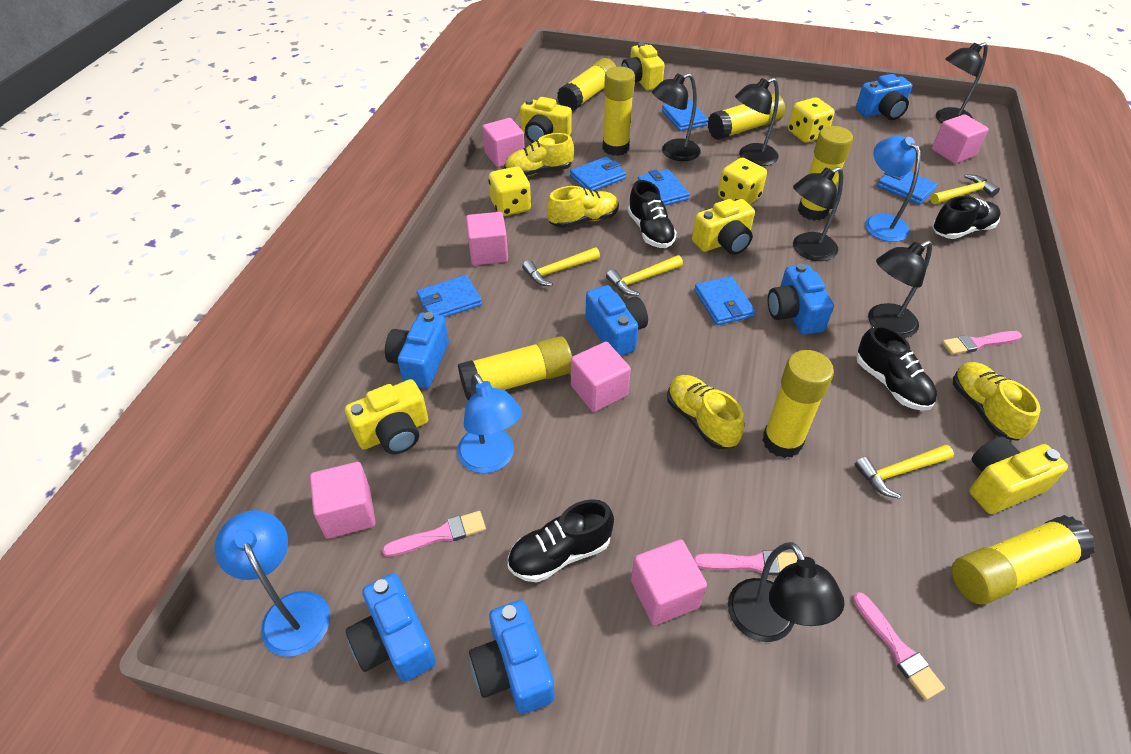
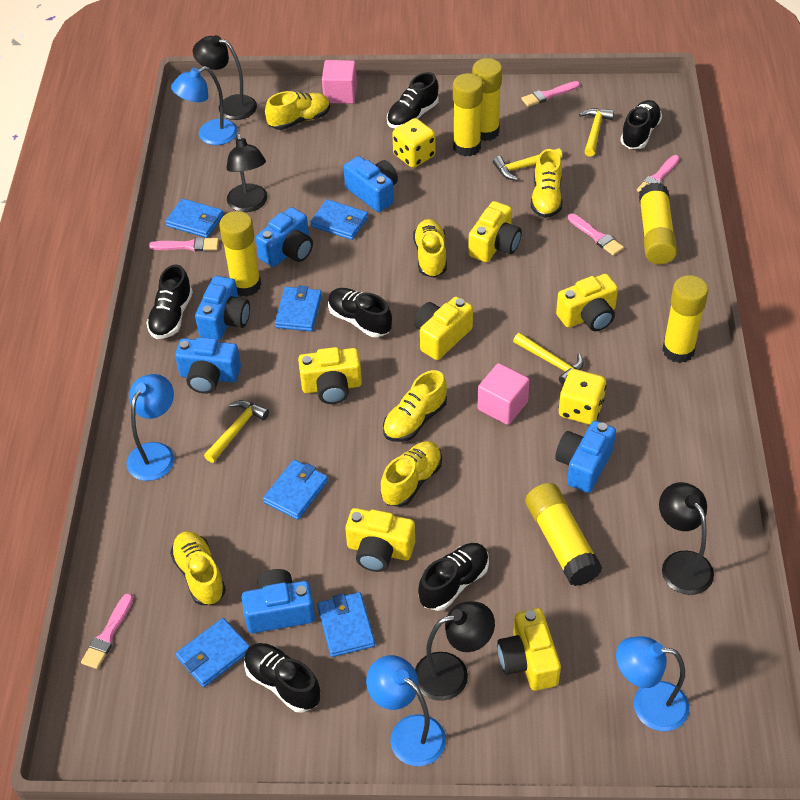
black lamp: [652,73,701,161] [728,542,845,642] [735,78,779,166] [793,167,843,261] [868,240,932,338] [936,42,988,123] = 6 -> [193,35,257,120] [226,133,268,212] [415,602,495,701] [659,482,714,595] = 4
black shoe: [508,499,614,583] [628,180,677,248] [856,325,937,411] [932,196,1001,239] = 4 -> [146,265,193,339] [244,643,321,712] [328,288,392,337] [387,72,439,129] [418,543,489,611] [620,100,662,149] = 6
blue lamp: [215,510,330,657] [457,373,522,473] [865,136,921,242] = 3 -> [126,374,175,481] [171,66,238,145] [366,655,446,766] [616,636,689,731] = 4
pink brush: [382,511,486,557] [693,550,798,576] [853,592,945,700] [942,331,1022,355] = 4 -> [81,593,134,669] [149,237,219,251] [521,81,580,107] [568,214,624,256] [637,155,680,192] = 5
pink cube: [310,462,376,539] [466,212,508,265] [482,118,525,167] [571,342,631,412] [631,539,707,625] [932,114,989,164] = 6 -> [322,60,357,104] [477,363,530,425] = 2
yellow camera: [345,379,428,454] [520,97,572,143] [621,43,665,91] [692,199,755,255] [969,437,1068,514] = 5 -> [298,347,362,404] [345,508,415,572] [414,297,473,360] [468,201,522,262] [497,608,561,691] [556,274,618,331] = 6
yellow dice: [488,167,531,216] [718,158,767,205] [788,97,835,143] = 3 -> [392,118,436,168] [558,369,606,425] = 2
yellow glue stick: [458,336,572,401] [557,58,616,112] [602,67,635,156] [708,94,785,140] [762,350,834,458] [798,126,853,221] [951,515,1096,605] = 7 -> [219,211,261,297] [453,73,483,156] [472,58,502,141] [525,483,602,586] [639,182,677,265] [662,275,708,363] = 6
yellow shoe: [504,133,574,176] [547,186,619,228] [667,375,745,449] [953,362,1040,441] = 4 -> [170,531,226,605] [265,91,330,130] [381,441,442,507] [383,370,447,442] [413,219,447,278] [531,149,562,218] = 6

